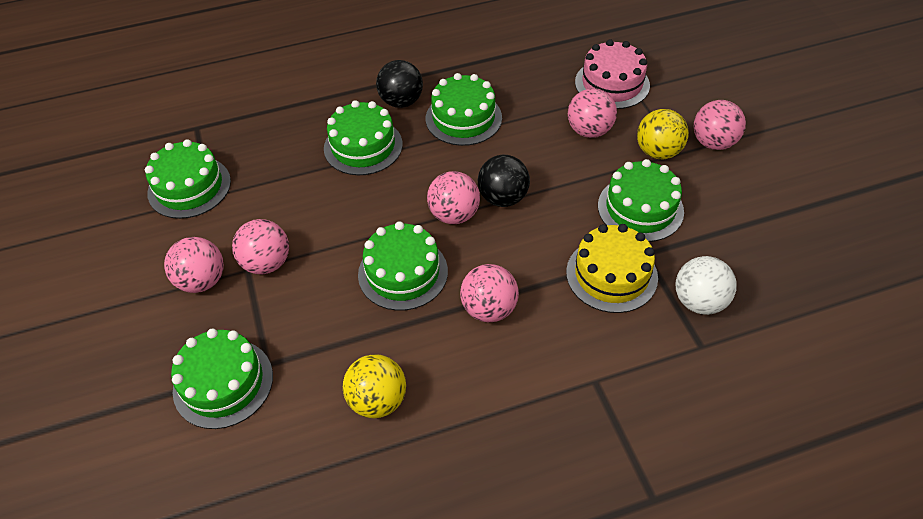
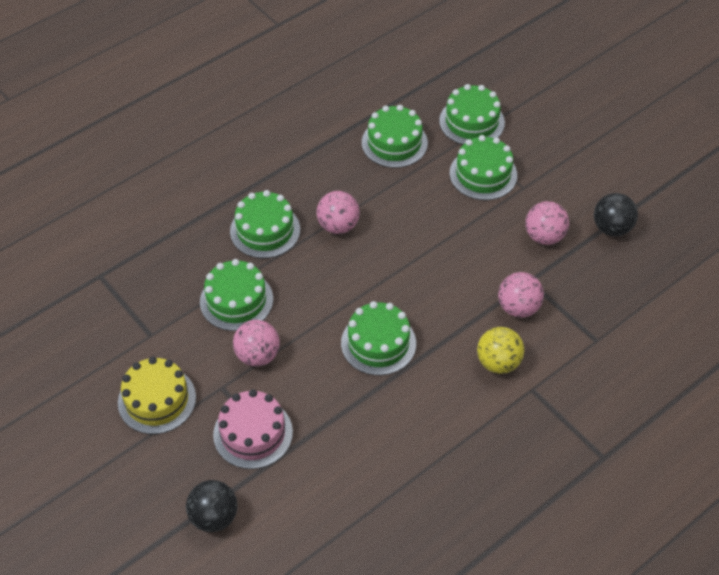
pink ball: [164,237,224,293] [232,219,289,274] [427,171,480,224] [460,264,519,322] [568,88,617,138] [694,100,746,150] = 6 -> [233,320,280,366] [317,191,360,234] [498,272,544,318] [526,201,569,245] = 4
white ball: [676,256,737,315] = 1 -> none = 0
yellow ball: [343,354,406,418] [637,109,689,159] = 2 -> [477,327,524,374] = 1

